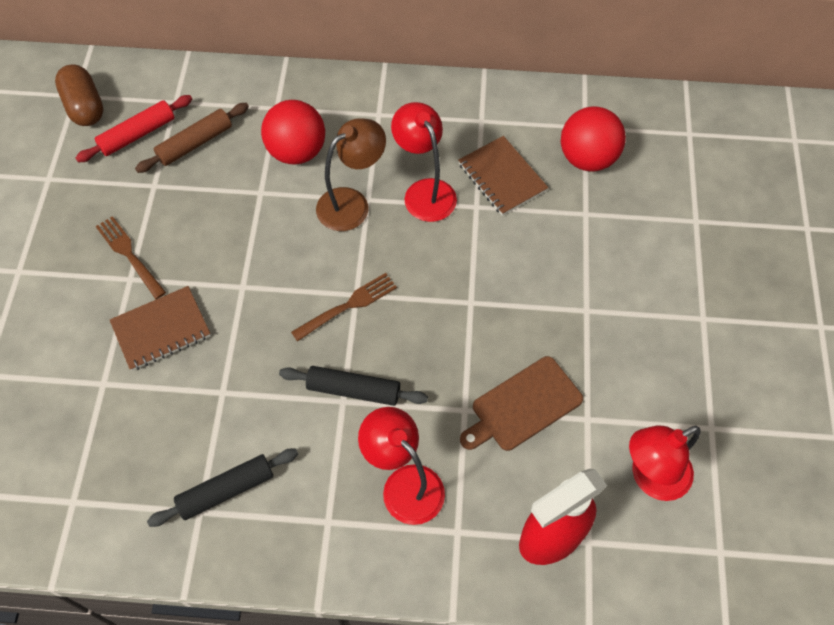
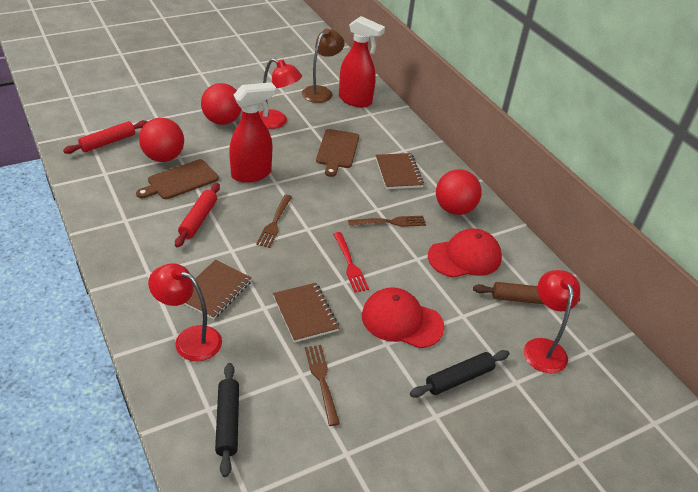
brown capsule: [55,65,103,126] = 1 -> none = 0
brown cutting board: [460,356,583,451] = 1 -> [136,159,219,199] [316,129,359,177] = 2
brown fork: [96,216,166,299] [291,273,397,342] = 2 -> [256,195,292,248] [305,345,340,426] [348,216,426,227] = 3
brown notebook: [110,286,211,371] [458,136,548,216] = 2 -> [184,260,252,320] [273,283,339,343] [376,153,424,189] = 3
red ball: [261,100,325,165] [561,107,626,171] = 2 -> [139,118,184,162] [201,83,242,125] [436,169,482,215] = 3
red cap: none = 0 -> [362,287,444,348] [428,228,502,278] = 2
red fork: none = 0 -> [333,232,369,292] = 1
red rolling pin: [75,95,192,162] = 1 -> [63,120,148,154] [175,183,220,247] = 2
red spray bottle: [519,469,607,565] = 1 -> [229,82,276,183] [339,16,385,107] = 2

